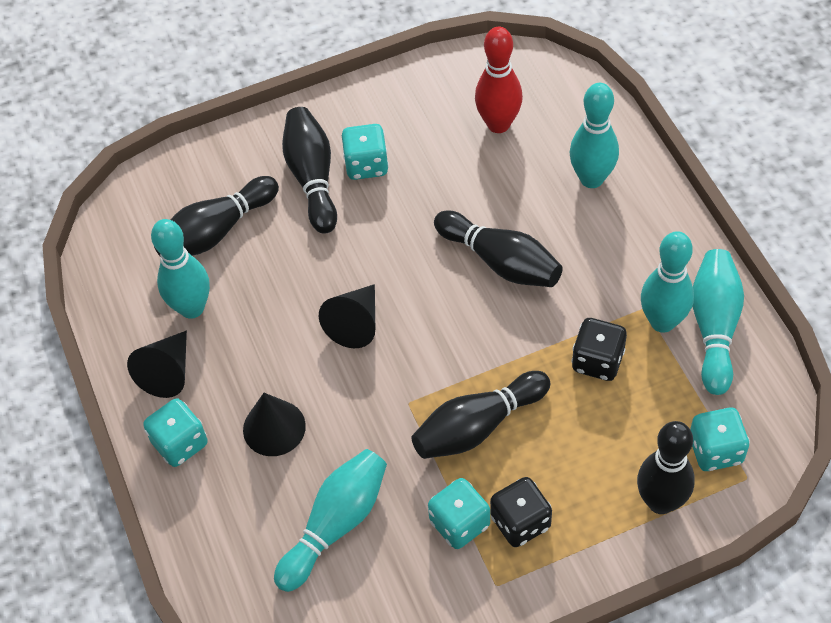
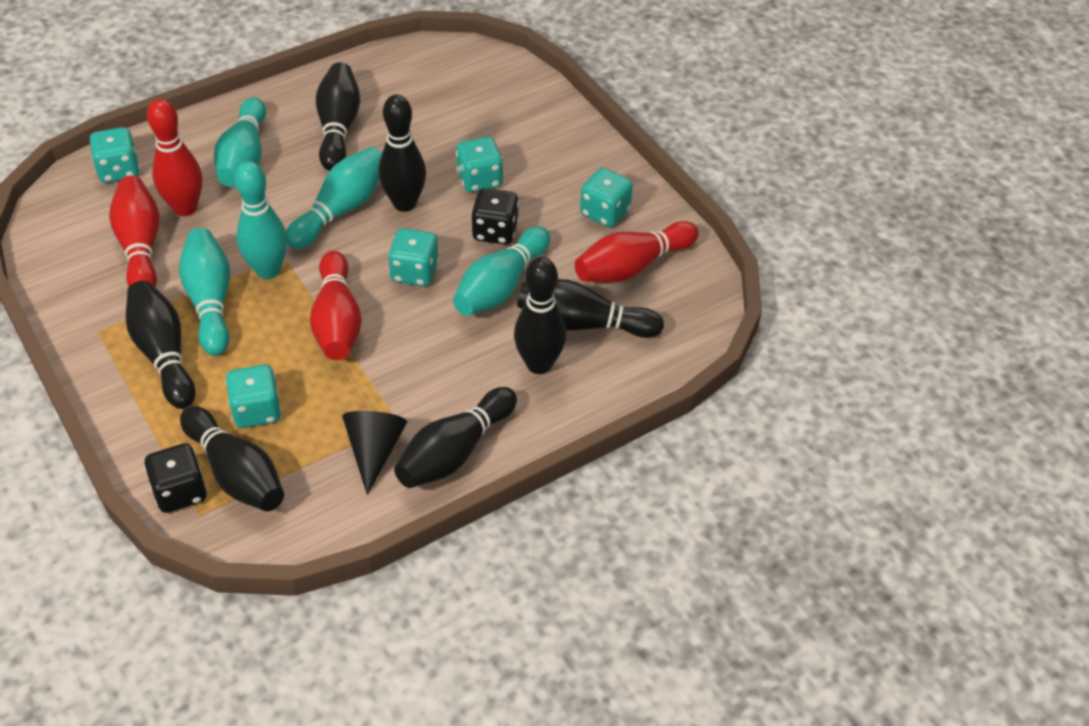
black bowling pin: [154,176,279,256] [282,107,337,234] [412,371,550,459] [434,210,563,287] [637,421,695,514] = 5 -> [126,281,196,409] [180,406,284,511] [316,62,360,171] [379,94,426,212] [394,387,517,488] [514,257,566,374] [517,279,664,338] = 7
black cone: [127,331,187,398] [243,393,306,456] [319,284,375,348] = 3 -> [342,411,407,495] = 1
red bowling pin: [475,27,523,133] = 1 -> [109,176,159,287] [147,99,202,216] [310,251,362,360] [575,221,699,282] = 4
turquoise dice: [143,398,208,467] [342,124,389,180] [428,478,490,549] [690,407,750,471] = 4 -> [90,127,140,183] [225,365,282,428] [388,228,439,286] [456,137,503,192] [580,168,633,227] = 5

